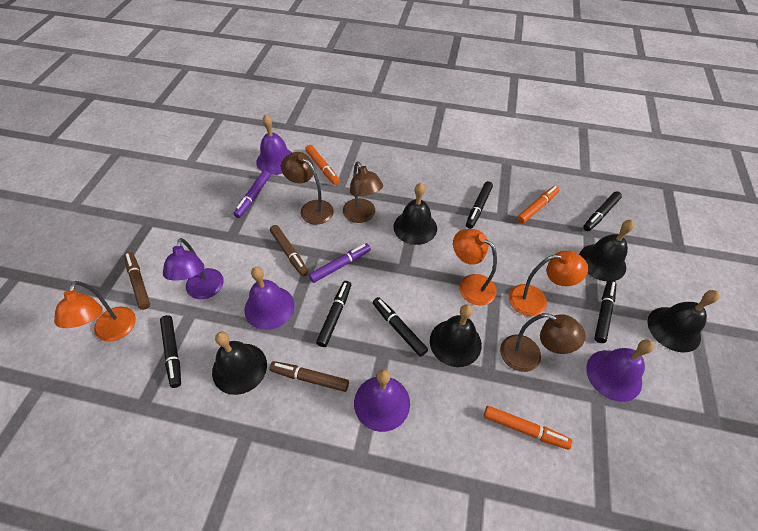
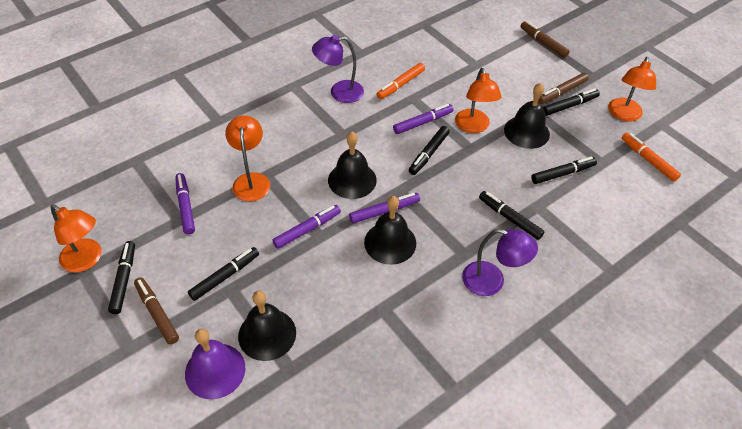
black bell: [212,332,267,395] [393,183,437,245] [430,304,482,367] [579,220,635,281] [647,290,719,352] = 5 -> [238,291,296,361] [328,132,377,199] [364,196,416,265] [504,83,550,149] = 4
brown lamp: [281,152,334,224] [343,162,383,223] [500,313,586,372] = 3 -> none = 0
orange lamp: [54,281,136,342] [453,229,497,305] [509,250,588,316] = 3 -> [51,204,102,272] [225,115,270,201] [455,68,502,133] [608,57,656,122] = 4
orange marker: [305,145,340,185] [484,406,572,450] [517,186,560,224] = 3 -> [376,63,425,99] [622,133,681,182] = 2
purple bell: [244,267,295,330] [256,115,292,175] [354,369,410,432] [586,339,654,402] = 4 -> [185,329,245,400] = 1
purple lamp: [163,238,224,299] = 1 -> [312,35,364,103] [462,229,538,296] = 2
purple marker: [233,170,270,218] [308,243,371,283] = 2 -> [175,173,195,235] [272,205,341,249] [349,193,420,224] [393,104,454,134] = 4

